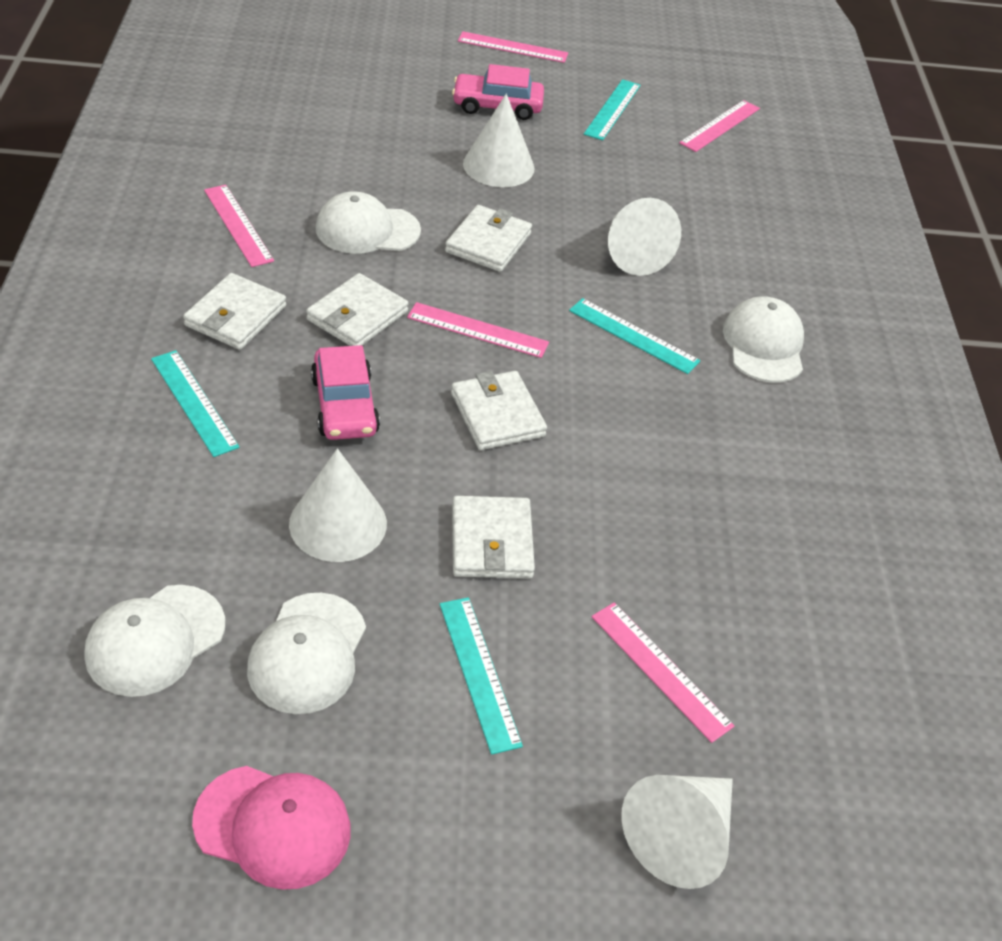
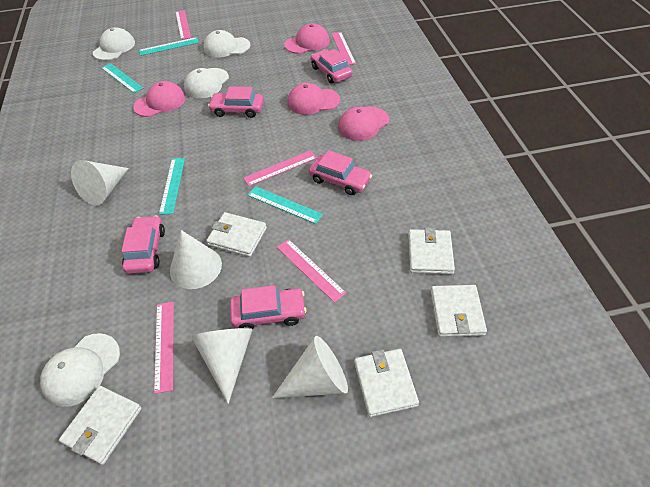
pink cap: [192,766,351,890] = 1 -> [133,81,186,117] [284,23,330,54] [287,83,340,115] [338,107,389,141] = 4
pink car: [311,345,380,440] [452,64,544,120] = 2 -> [121,215,165,274] [208,86,264,118] [230,285,307,329] [309,150,372,195] [311,49,353,84] = 5

